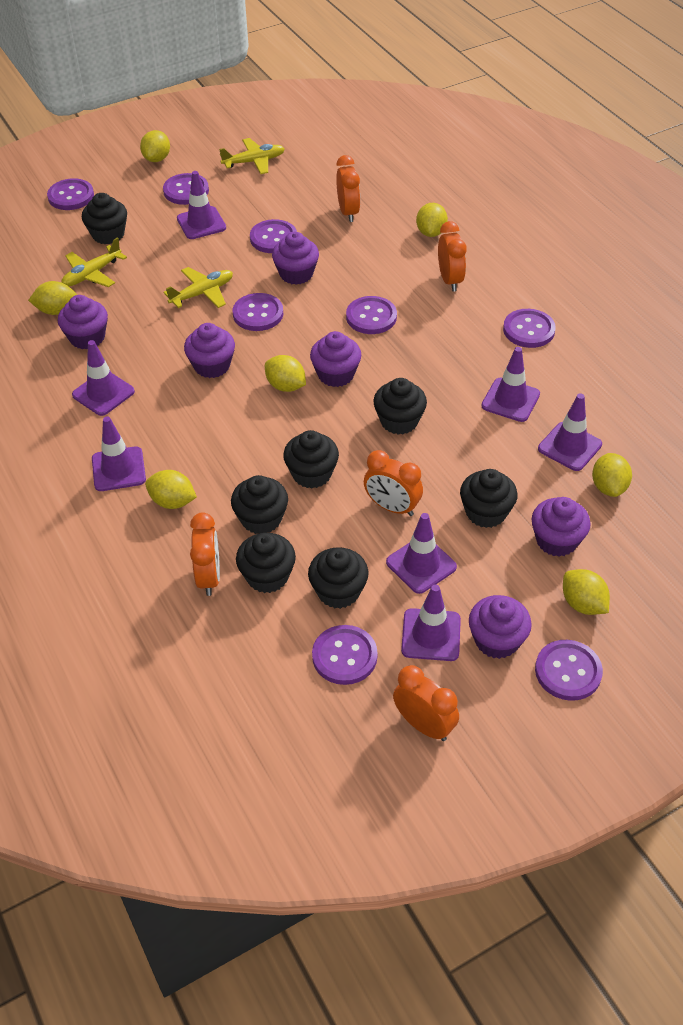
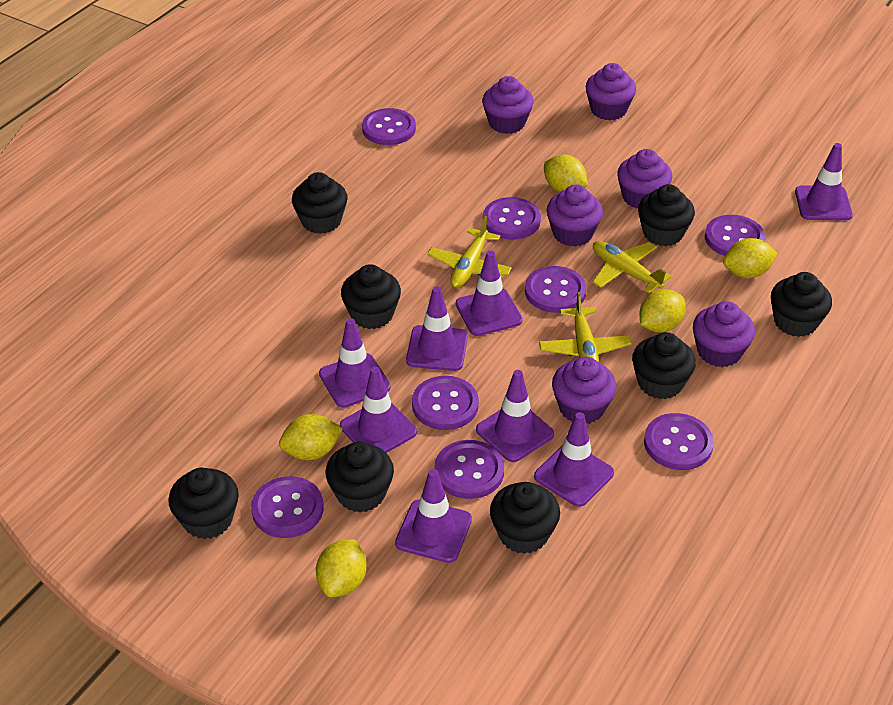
black cupcake: [82,193,127,244] [231,475,288,534] [236,533,296,593] [283,430,339,488] [308,547,369,609] [373,378,427,435] [460,469,517,528] = 7 -> [168,468,239,539] [292,172,348,234] [325,442,394,513] [341,264,401,329] [490,482,560,554] [632,332,696,399] [638,184,695,246] [771,272,832,337] = 8
orange clock: [190,513,220,596] [336,155,360,222] [364,450,423,516] [393,665,459,741] [438,221,467,292] = 5 -> none = 0
purple traffic cone: [72,340,135,416] [92,416,146,491] [177,171,226,239] [386,513,457,594] [401,584,461,661] [481,347,540,422] [538,393,602,471] = 7 -> [319,318,391,408] [340,367,417,453] [395,469,472,563] [406,286,468,371] [456,250,523,336] [476,370,554,462] [534,412,614,507] [795,143,853,221] = 8
yellow lemon: [28,281,77,315] [140,130,170,162] [145,470,197,509] [265,355,306,392] [416,203,448,237] [563,569,610,615] [592,453,632,497] = 7 -> [279,414,343,460] [316,539,367,597] [544,155,588,192] [639,289,686,332] [723,238,778,278] = 5

